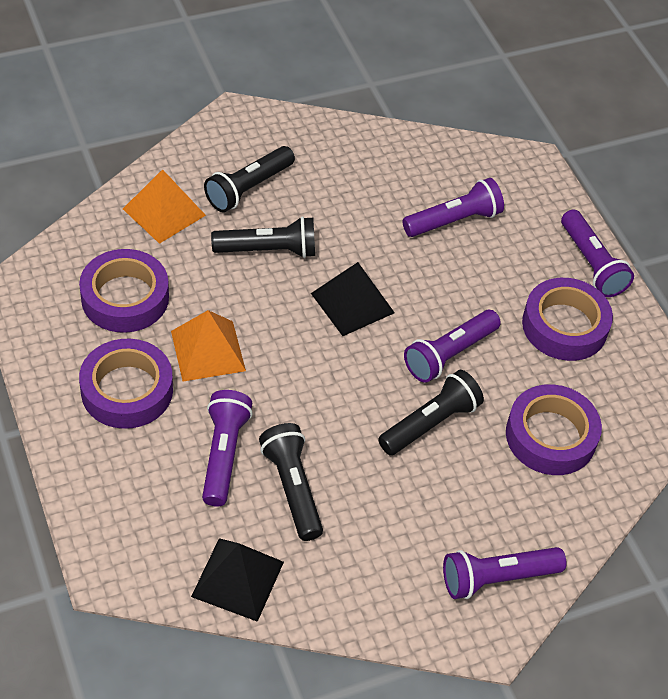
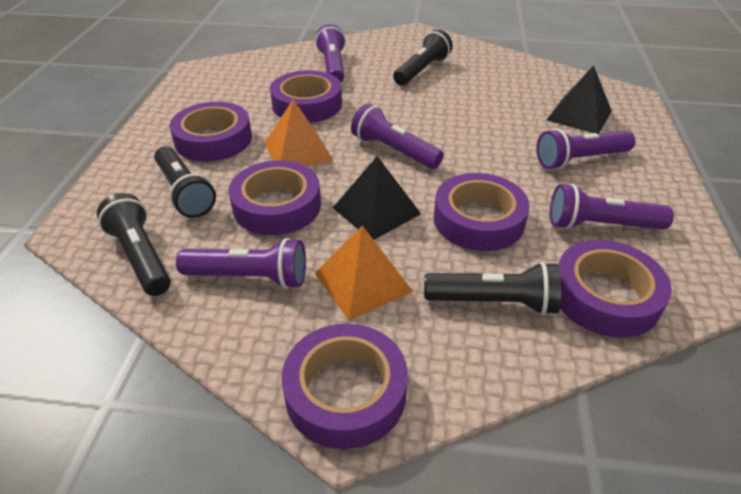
purple tape: [79,249,169,333] [79,339,173,429] [506,384,602,475] [522,278,613,361] = 4 -> [170,102,252,162] [229,160,321,235] [270,70,342,123] [282,323,408,449] [434,173,529,251] [558,240,672,338] = 6

